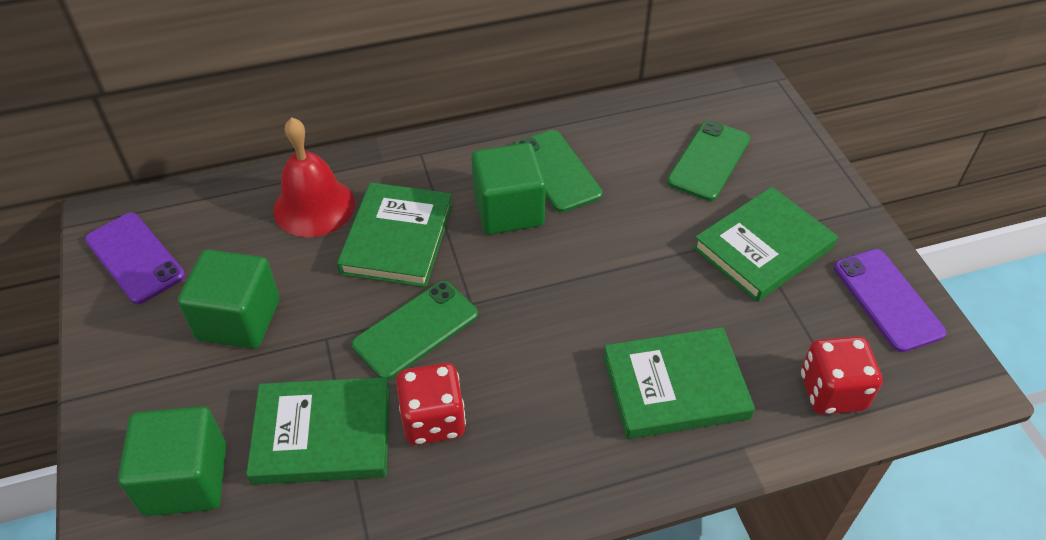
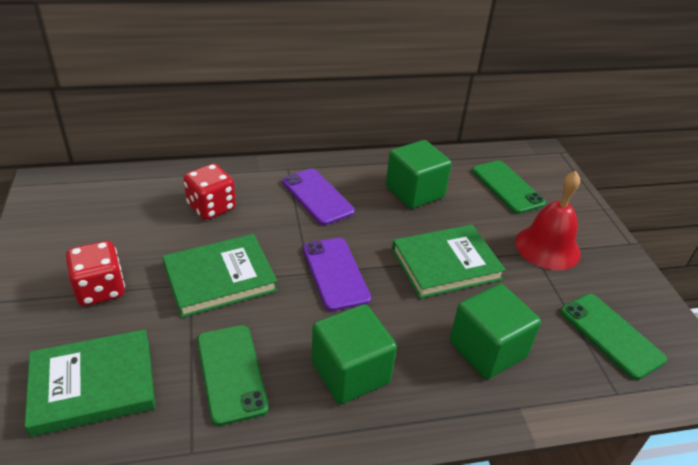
green book: [246,377,390,485] [337,182,453,287] [603,327,755,439] [693,187,838,302] = 4 -> [25,329,156,437] [162,234,277,318] [392,225,506,299] = 3

